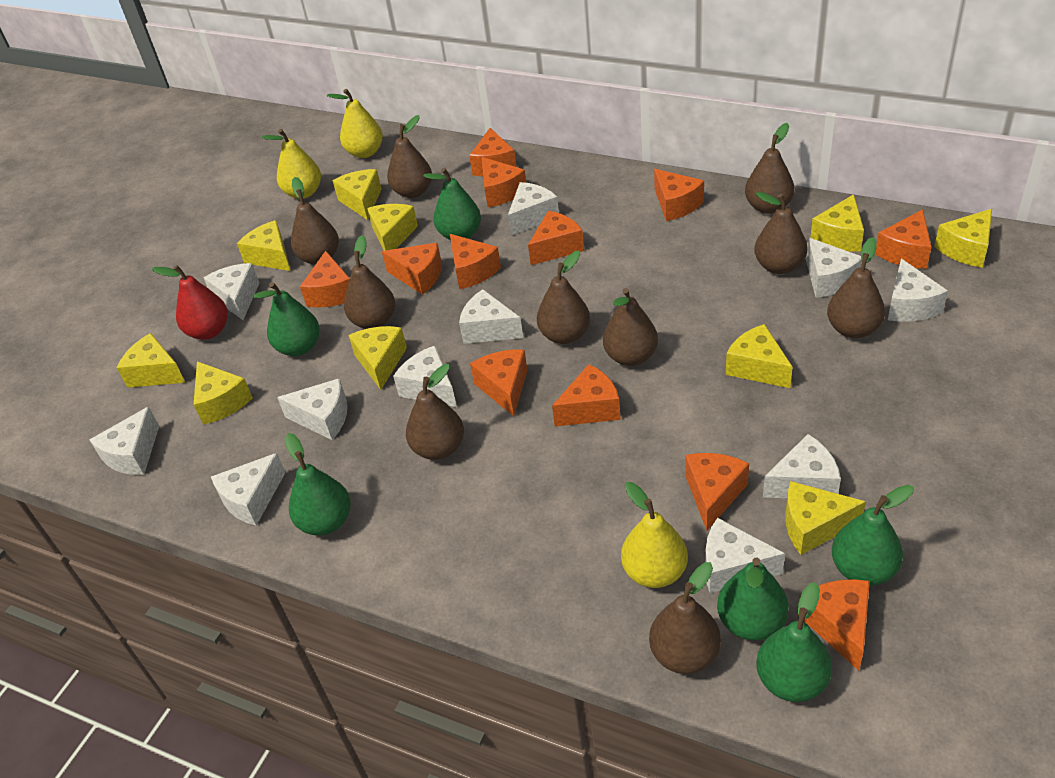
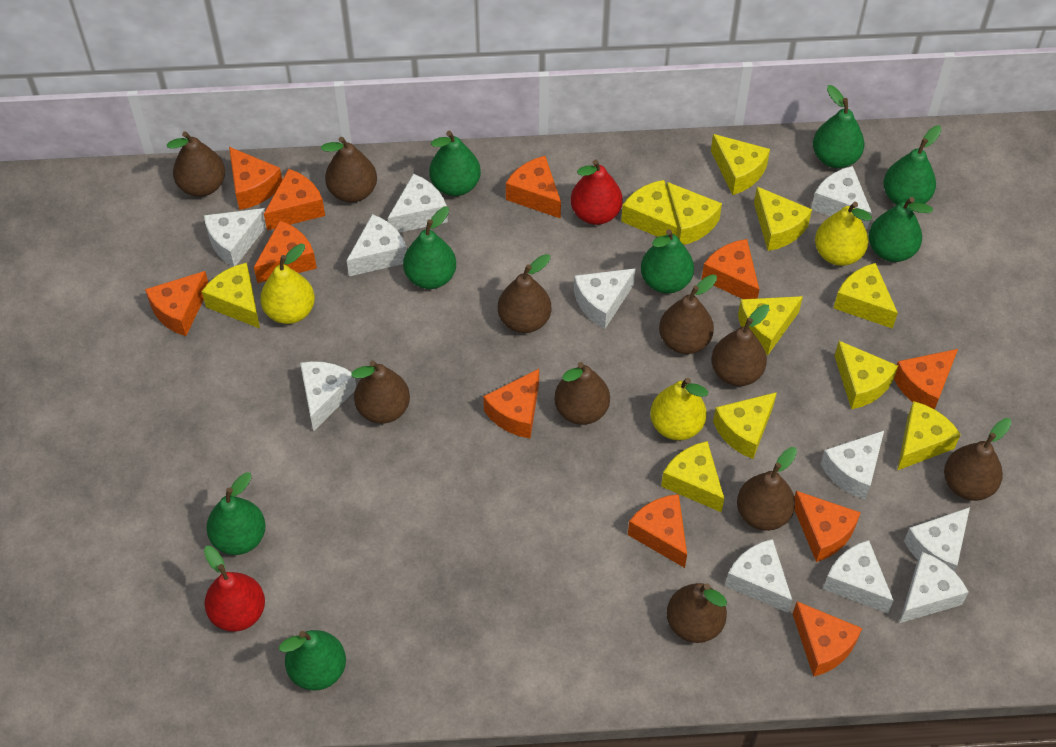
green pear: [253,282,320,356] [285,433,351,536] [423,168,481,240] [717,558,789,641] [756,582,832,702] [832,485,914,586] = 6 -> [207,472,266,555] [279,630,346,691] [403,207,456,289] [429,131,481,196] [641,229,694,293] [813,85,864,168] [869,197,933,262] [883,125,941,205] = 8
orange cheese: [300,251,350,308] [382,243,442,295] [450,234,501,289] [469,128,517,176] [470,350,528,416] [482,157,526,207] [528,211,584,265] [552,364,621,426] [654,169,704,221] [685,453,749,530] [798,579,870,671] [875,209,932,269] = 12 -> [145,271,208,336] [229,147,282,210] [254,220,317,283] [264,169,325,230] [483,369,539,438] [506,156,561,219] [628,494,687,568] [702,239,759,299] [793,601,862,677] [794,491,861,562] [894,349,958,409] = 11
red pear: [152,265,228,340] = 1 -> [204,546,265,632] [571,159,623,225] = 2
yellow cheese: [117,333,185,388] [193,361,253,425] [237,220,291,271] [332,169,382,220] [348,326,407,390] [367,204,418,251] [726,324,793,388] [786,481,866,555] [810,194,864,252] [934,209,992,268] = 10 -> [201,263,260,328] [621,180,677,237] [661,441,724,512] [666,182,722,245] [711,134,770,195] [713,392,777,459] [738,296,803,355] [754,187,812,251] [834,263,898,329] [835,341,898,409] [897,401,961,470] = 11

